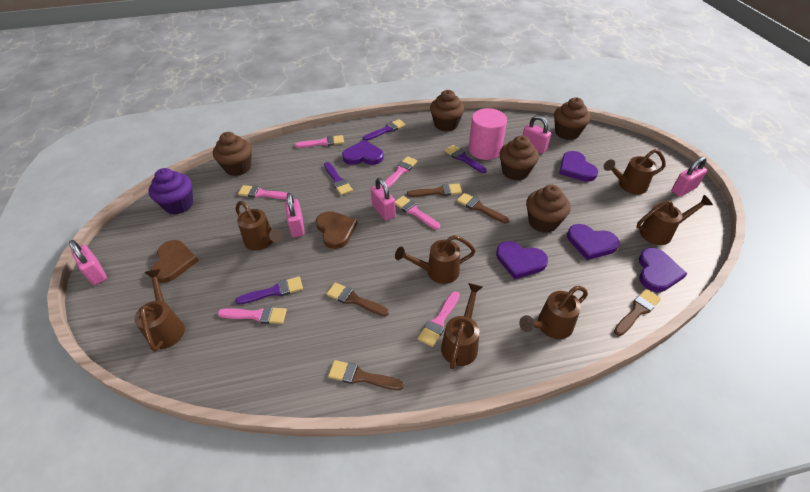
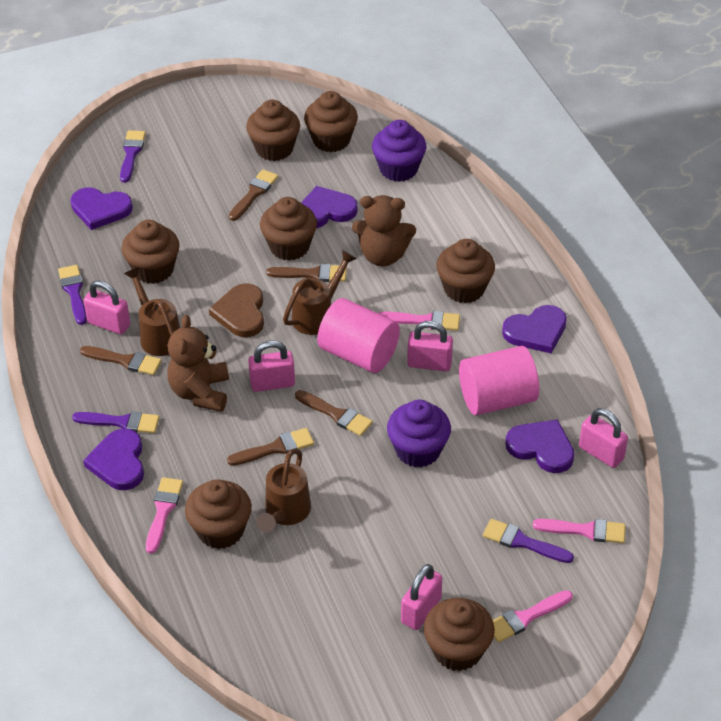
brown cupcake: [213,132,252,176] [430,90,465,132] [499,136,539,181] [526,185,571,233] [554,97,591,140] = 5 -> [121,220,180,284] [185,479,252,549] [246,100,300,161] [260,197,317,261] [304,91,358,152] [424,598,495,671] [436,239,495,304] = 7
brown heart: [151,240,199,283] [316,211,357,249] = 2 -> [209,283,264,337] = 1
brown teddy bear: none = 0 -> [167,315,229,412] [352,195,416,267] = 2
brown watering can: [134,269,185,352] [236,201,283,251] [395,235,476,284] [441,283,482,369] [519,286,588,339] [604,149,666,194] [637,195,713,245] = 7 -> [124,267,180,356] [256,448,311,533] [283,250,357,335] = 3
pink brush: [218,306,287,324] [238,185,288,200] [295,135,344,148] [385,156,418,188] [395,196,440,230] [418,291,460,347] = 6 -> [146,477,183,554] [378,311,460,331] [493,590,573,643] [533,519,626,543] = 4
pink cylinder: [469,108,507,160] = 1 -> [317,298,400,373] [459,346,539,415] = 2
purple cupcake: [148,168,193,214] = 1 -> [372,120,426,182] [387,400,451,468] = 2

